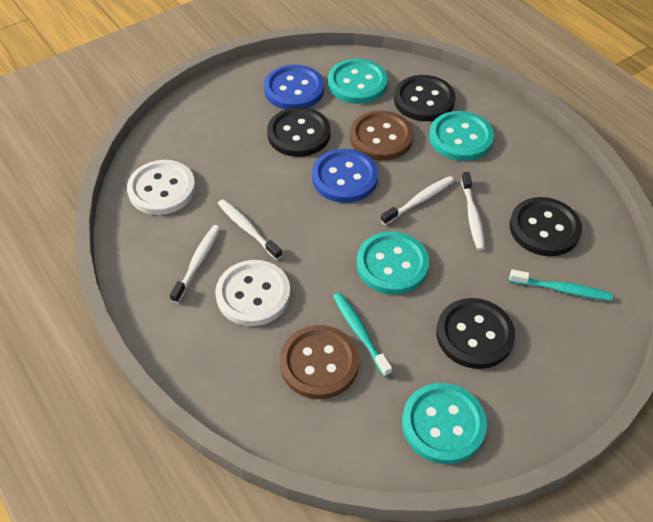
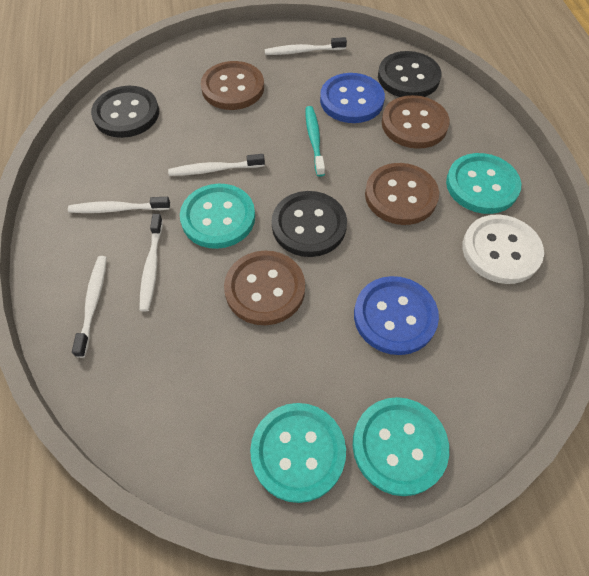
black button: [267,107,330,157] [394,75,455,121] [436,298,515,369] [510,197,582,256] = 4 -> [91,86,159,138] [272,191,347,257] [378,51,441,97] = 3
brown button: [280,325,359,399] [350,111,414,161] = 2 -> [201,61,264,110] [224,250,305,325] [365,163,439,225] [382,95,450,149] = 4
turquoise toothbrush: [333,292,392,377] [509,269,613,301] = 2 -> [306,106,325,177] = 1
white button: [127,160,196,215] [215,260,291,326] = 2 -> [462,214,544,284] = 1
white toothbrush: [170,225,220,303] [218,199,282,260] [381,176,454,225] [461,172,485,251] = 4 -> [68,197,170,213] [72,256,107,358] [139,214,163,311] [168,154,265,176] [265,37,347,55] = 5

